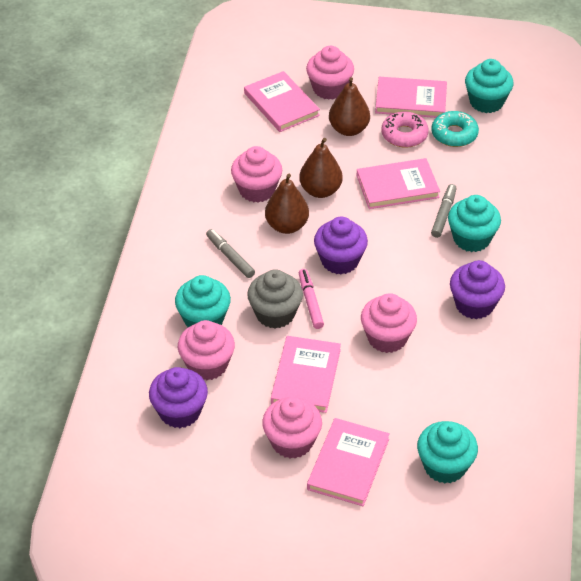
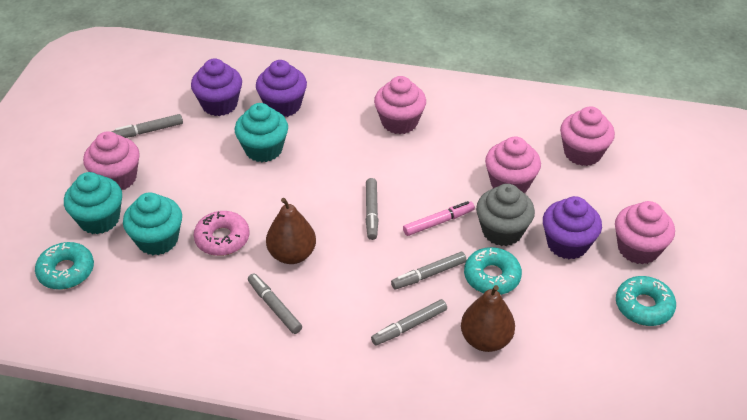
brown pear: [265,174,309,234] [299,138,343,198] [329,77,370,136] = 3 -> [266,198,316,264] [461,285,515,352] = 2
grey marker: [206,229,255,278] [431,184,457,238] = 2 -> [111,114,183,138] [248,273,302,334] [366,178,379,240] [371,299,447,346] [391,252,467,289] = 5
pink book: [244,71,320,132] [271,336,341,413] [307,418,390,506] [356,158,440,209] [375,77,447,118] = 5 -> none = 0
turquoise cupcake: [175,275,231,327] [417,421,478,483] [448,195,501,252] [465,59,513,113] = 4 -> [64,172,122,234] [123,192,182,255] [235,103,288,162] = 3
turquoise donut: [431,111,479,147] = 1 -> [35,242,94,290] [464,247,522,295] [616,276,676,326] = 3

